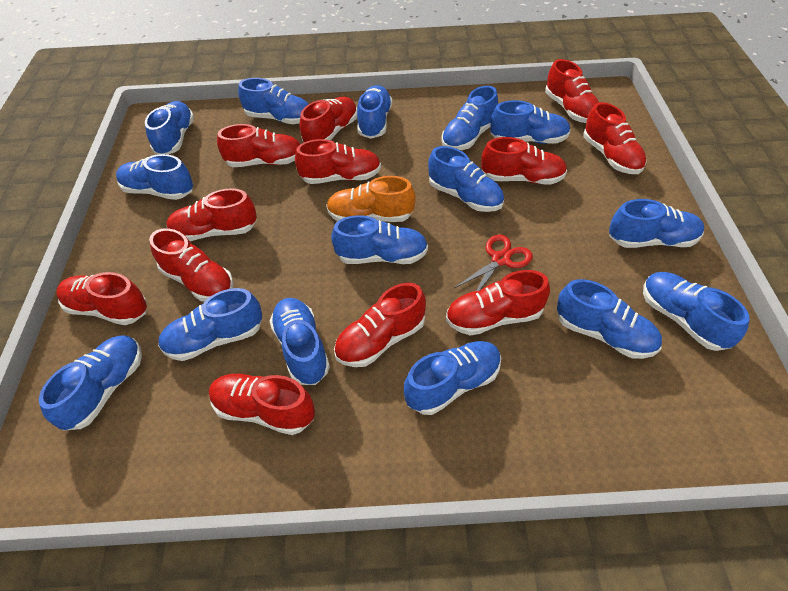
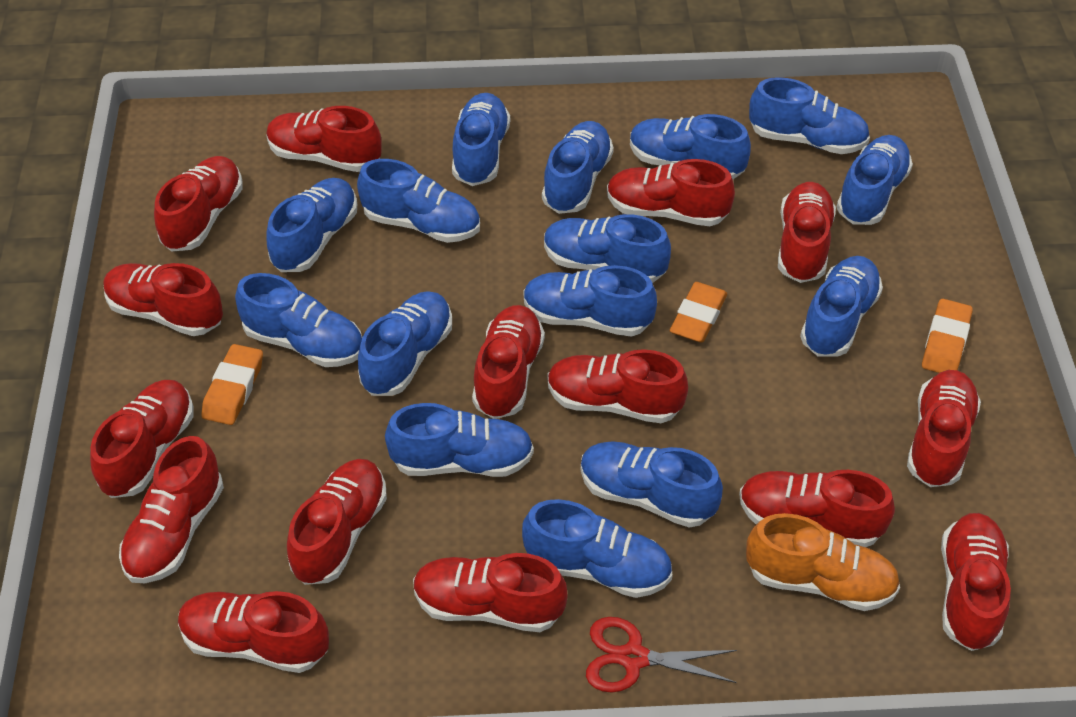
orange eraser: none = 0 -> [201,344,263,425] [670,282,727,343] [922,299,973,373] = 3
red shoe: [56,272,147,325] [149,229,233,302] [166,188,257,241] [209,374,315,435] [217,124,300,167] [295,139,381,184] [300,97,357,142] [334,283,426,367] [446,270,550,335] [481,137,567,185] [545,59,599,123] [583,102,647,174] = 12 -> [90,380,193,498] [104,263,223,336] [119,436,224,583] [154,156,243,252] [178,591,329,673] [266,106,382,172] [287,459,387,585] [413,553,567,632] [472,305,545,419] [547,349,688,423] [607,159,735,226] [739,470,895,547] [778,182,836,283] [907,370,981,487] [941,513,1011,651] = 15

